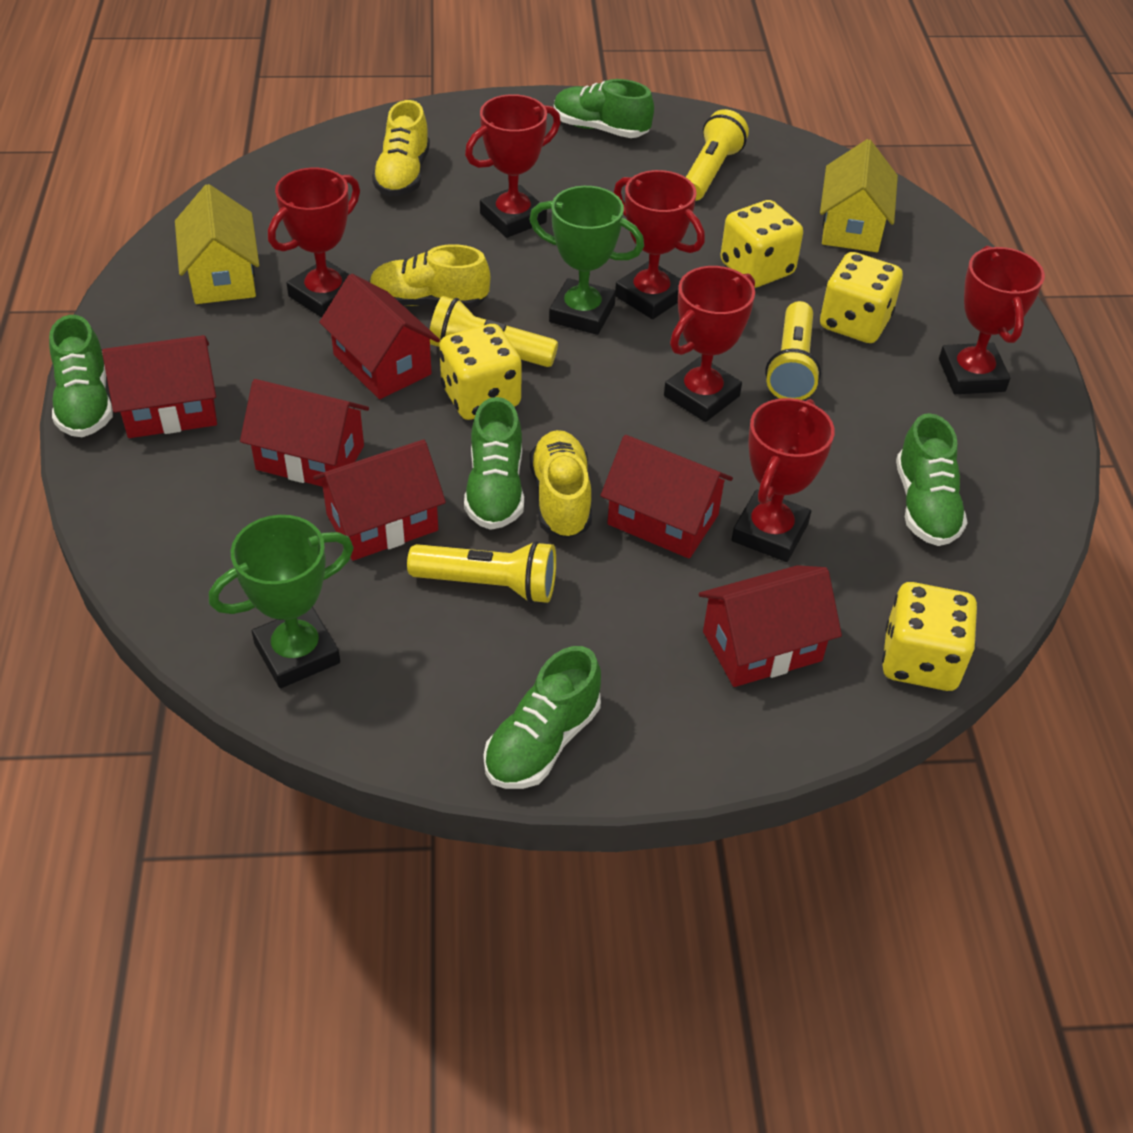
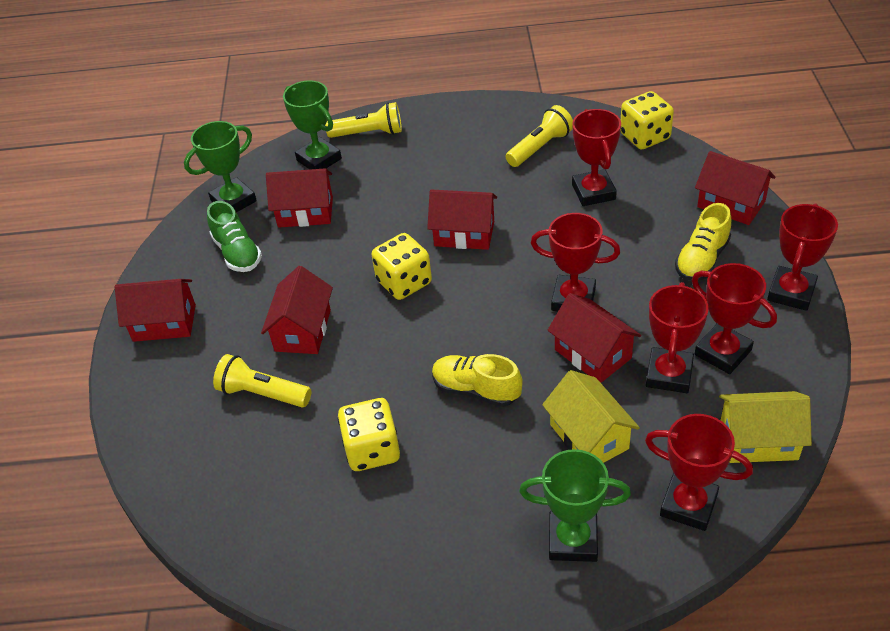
green shoe: [49,315,113,437] [464,397,524,530] [484,646,601,789] [554,79,654,138] [896,413,968,546] = 5 -> [207,201,262,272] = 1
green trophy: [209,515,354,688] [529,186,644,335] = 2 -> [184,121,257,213] [283,80,342,170] [519,449,631,562] = 3
yellow dice: [439,324,522,420] [720,200,803,288] [820,252,903,343] [882,582,977,691] = 4 -> [338,398,400,471] [372,233,432,300] [621,91,674,149] = 3
yellow flashlight: [407,540,556,604] [429,296,558,367] [686,109,749,201] [765,301,821,400] = 4 -> [213,354,311,407] [325,102,402,138] [506,105,573,167] = 3
yellow shoe: [369,244,490,309] [372,100,430,197] [530,430,592,539] = 3 -> [432,354,523,407] [675,203,731,281] = 2

